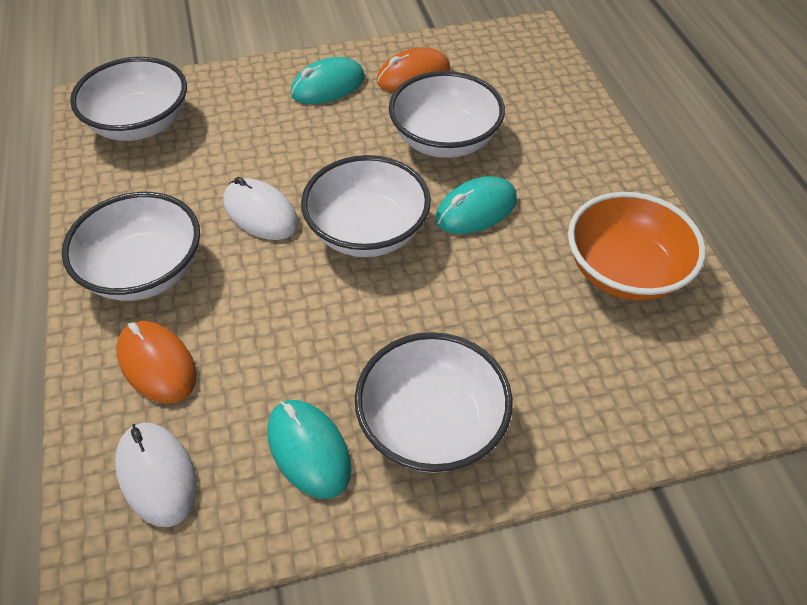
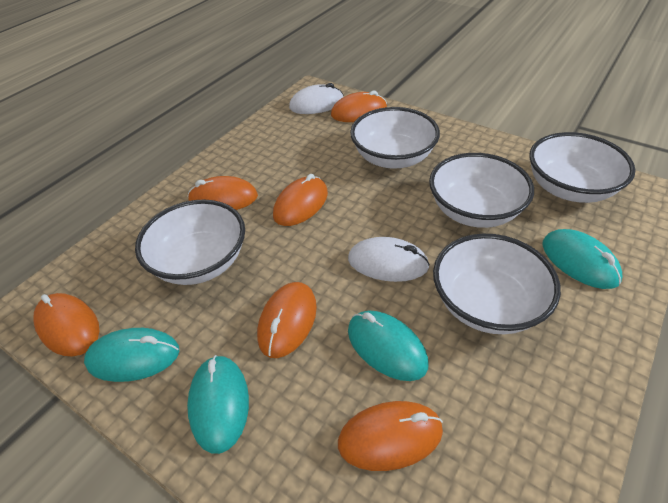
orange bowl: [568,192,706,301] = 1 -> none = 0
orange mouse: [116,321,197,404] [377,48,450,92] = 2 -> [33,293,99,356] [187,176,258,210] [257,282,317,358] [273,174,328,226] [331,91,387,122] [338,401,443,471] = 6
turquoise mouse: [267,400,352,499] [291,57,365,104] [435,176,517,234] = 3 -> [84,328,179,382] [187,355,249,454] [348,311,429,381] [542,229,622,289] = 4

